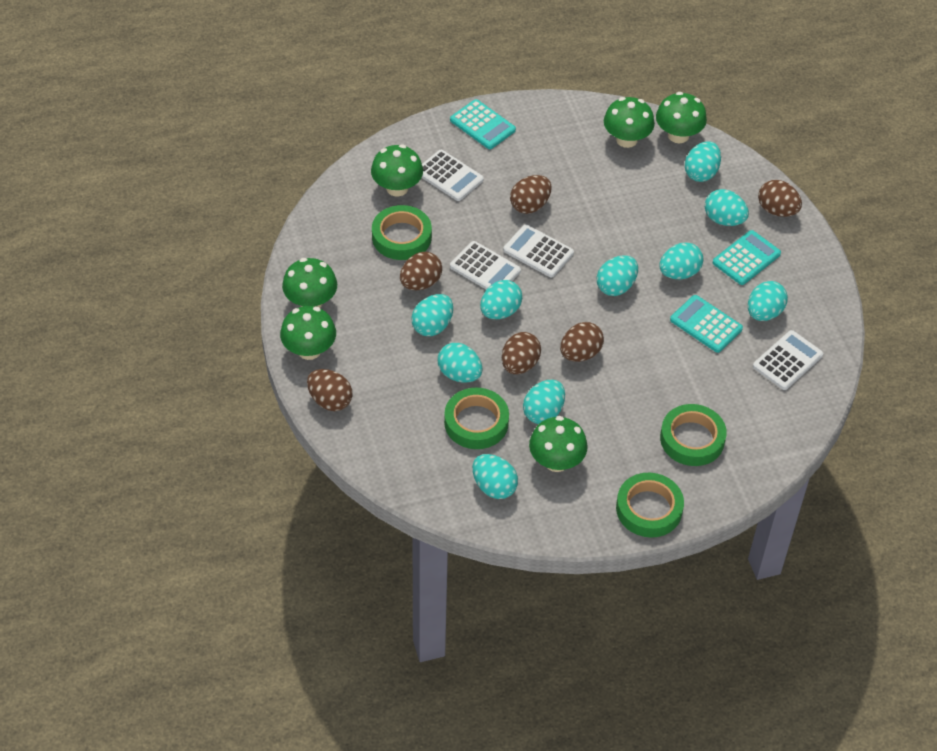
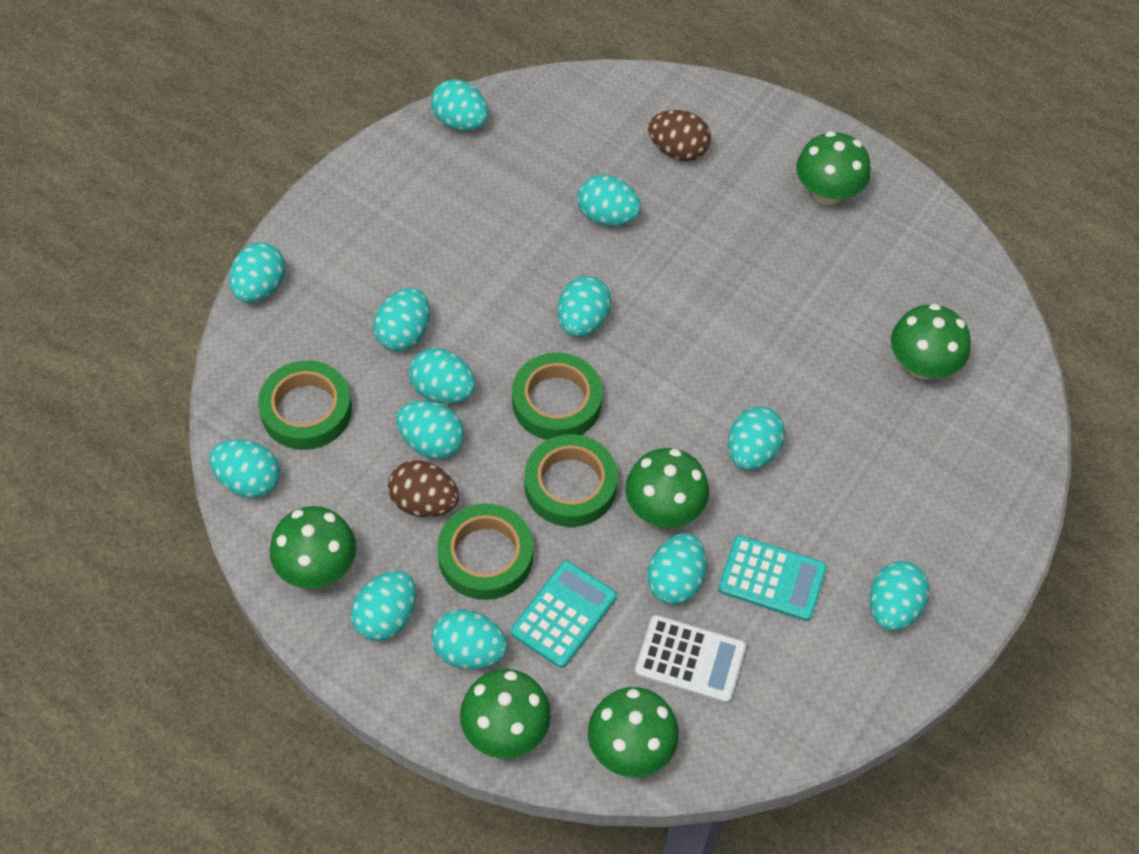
brown egg: [307,369,353,411] [400,252,442,290] [502,332,541,374] [510,175,552,214] [560,322,604,362] [758,180,802,217] = 6 -> [388,460,459,517] [648,110,711,161] = 2
turquoise calculator: [450,99,516,149] [670,295,743,353] [713,230,781,285] = 3 -> [511,561,617,668] [718,535,827,621] = 2
turquoise egg: [411,294,453,336] [437,343,483,383] [472,454,518,499] [480,280,522,319] [523,380,565,424] [597,255,638,296] [659,243,703,279] [685,141,721,182] [705,189,749,226] [748,281,788,321] = 10 -> [209,439,280,498] [229,243,286,303] [351,571,417,641] [373,288,430,352] [396,401,465,459] [409,348,475,404] [431,79,489,131] [431,609,508,670] [558,276,611,337] [578,175,641,226] [647,533,706,605] [728,406,785,470] [869,561,929,631] = 13
white calculator: [422,150,484,201] [450,241,521,290] [503,224,574,277] [753,330,823,390] = 4 -> [635,615,746,703] = 1

